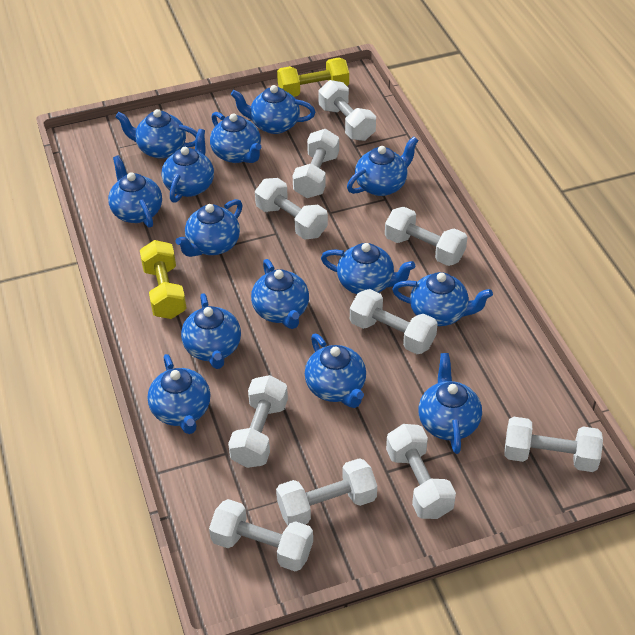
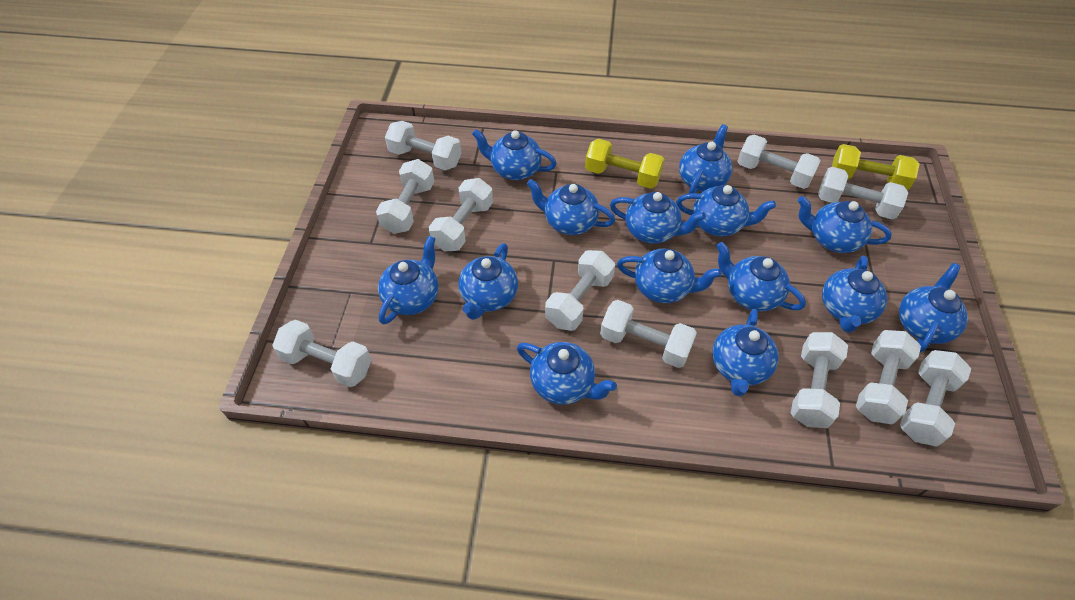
white dumbbell: [209,499,313,571] [228,375,288,468] [255,178,328,240] [276,458,377,525] [293,129,339,198] [318,80,376,141] [350,289,438,354] [385,207,467,266] [386,424,456,519] [504,417,603,472] = 10 -> [272,320,371,387] [376,159,434,234] [385,121,462,171] [429,178,493,251] [545,250,615,331] [600,300,697,368] [737,135,821,189] [791,332,848,428] [818,167,909,219] [856,330,921,424] [900,350,971,447] = 11

